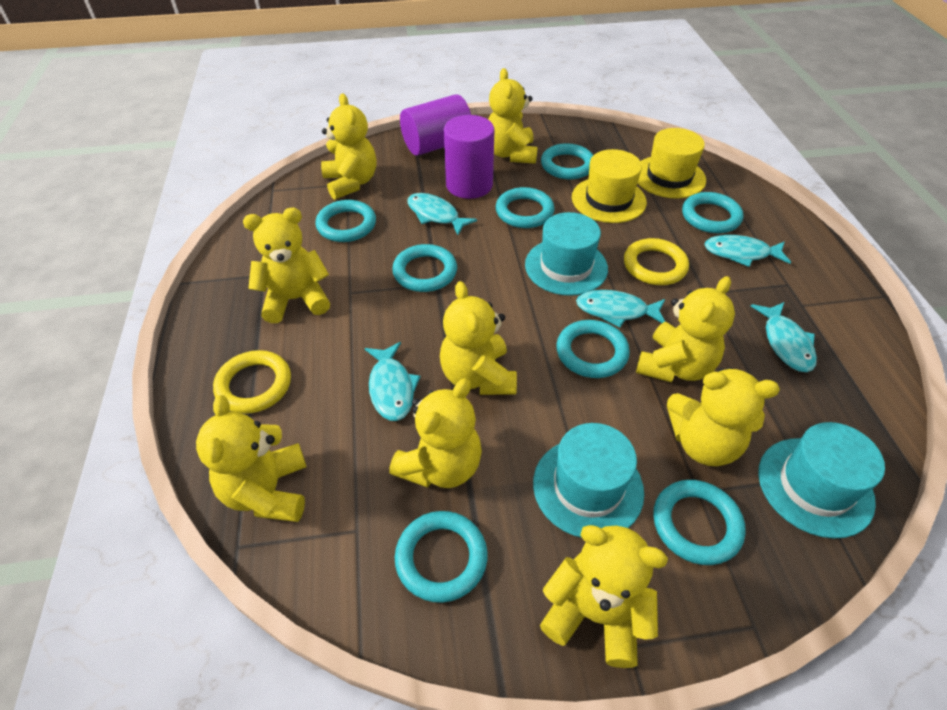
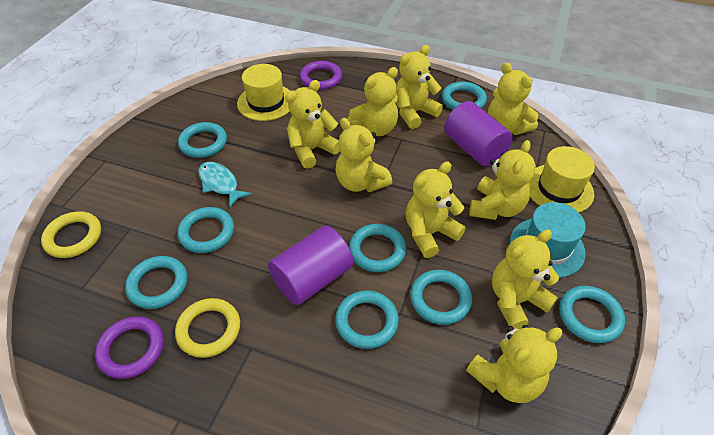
purple ring: none = 0 -> [95,316,164,379] [300,61,342,90] = 2
turquoise fish: [365,342,421,421] [407,193,477,235] [576,290,665,328] [704,235,791,267] [751,302,817,372] = 5 -> [198,162,252,207] = 1
turquoise hat: [525,212,608,296] [533,423,644,538] [758,422,885,539] = 3 -> [510,202,586,278] = 1

